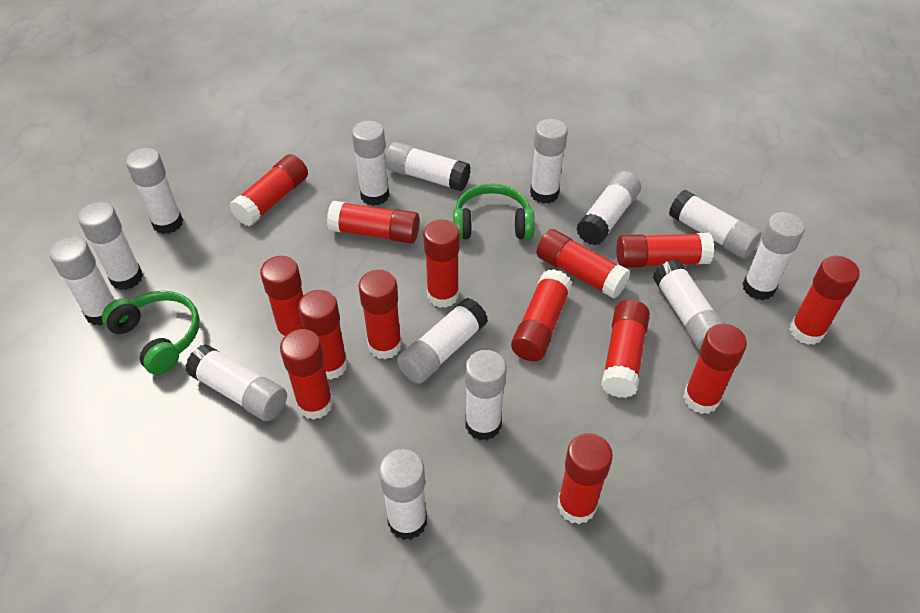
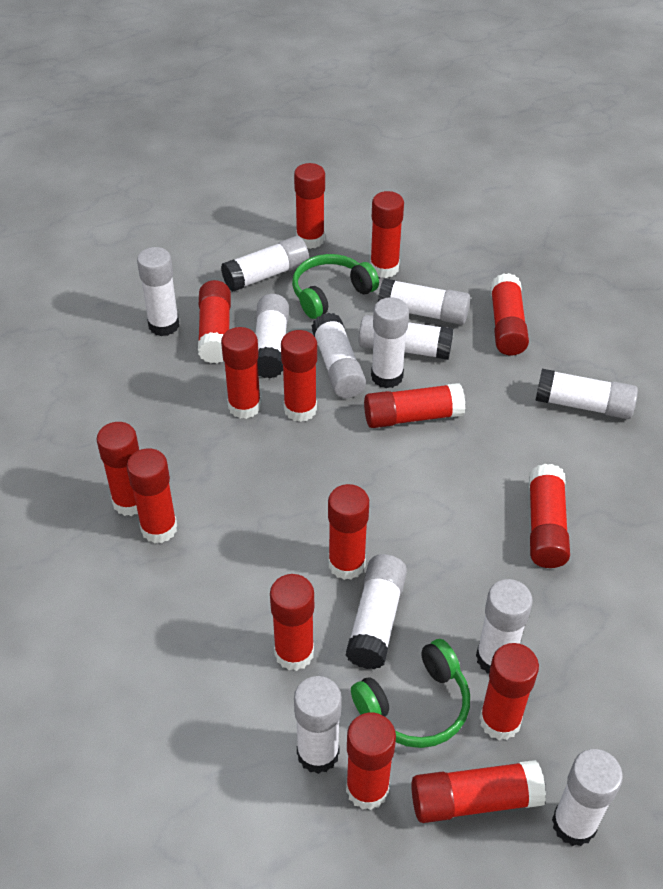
red glue stick: [230,154,308,226] [260,256,304,341] [280,329,333,420] [298,290,348,380] [327,201,420,243] [358,270,402,359] [423,219,460,308] [511,269,572,361] [536,229,630,299] [557,433,613,524] [601,300,650,398] [616,233,714,268] [683,324,747,414] [789,256,860,345] = 14 -> [96,422,139,516] [127,448,177,544] [198,280,231,363] [221,327,261,419] [270,574,314,671] [281,330,317,422] [294,163,325,249] [328,484,369,580] [346,713,396,810] [364,383,465,428] [370,191,404,278] [411,760,546,823] [479,643,539,740] [490,273,529,355] [529,464,570,568] = 15
white glue stick: [50,237,115,326] [78,202,143,290] [126,148,183,234] [185,344,287,421] [352,121,389,206] [379,449,427,540] [385,142,471,191] [397,298,488,384] [465,350,507,440] [530,119,568,204] [576,171,641,245] [653,260,724,350] [669,190,761,259] [743,212,805,300] = 14 -> [137,247,179,336] [221,236,309,292] [256,294,289,379] [294,676,342,774] [312,313,366,398] [345,554,407,669] [359,315,453,360] [371,297,409,388] [378,278,470,325] [476,579,533,674] [535,369,638,419] [552,749,623,846] = 12

